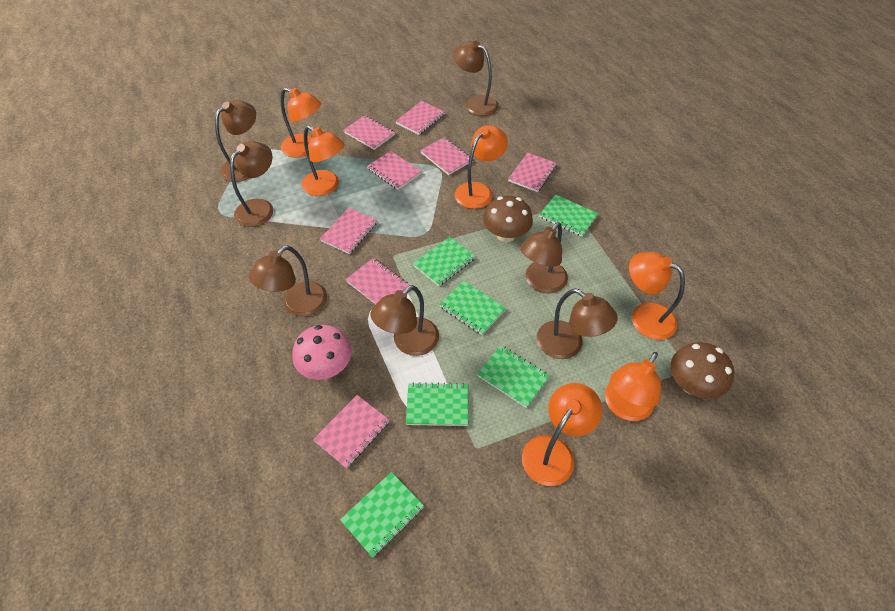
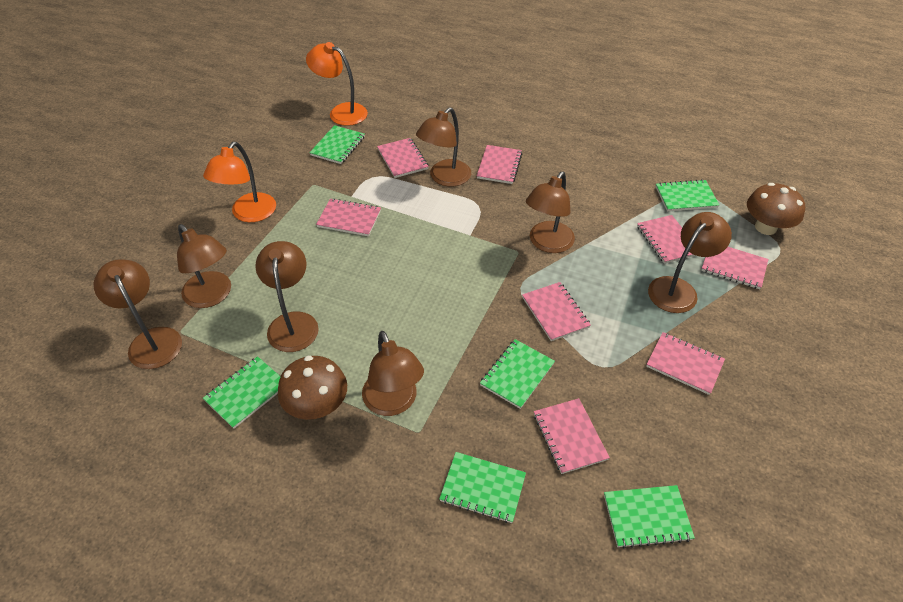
orange lamp: [281,88,321,158] [302,126,344,196] [455,125,508,209] [522,383,602,486] [605,352,661,421] [629,252,685,340] = 6 -> [203,142,276,222] [306,42,368,126] = 2
pink mushroom: [292,325,352,380] = 1 -> none = 0

